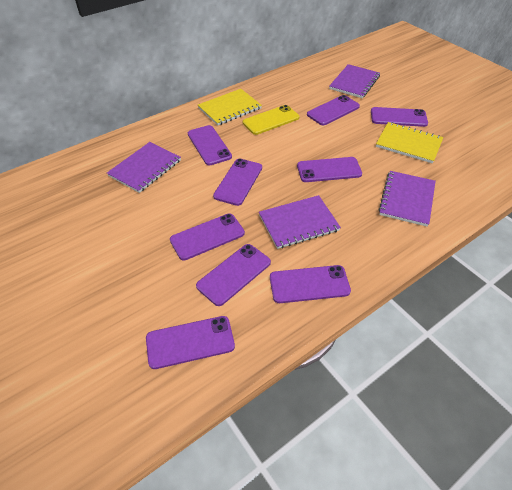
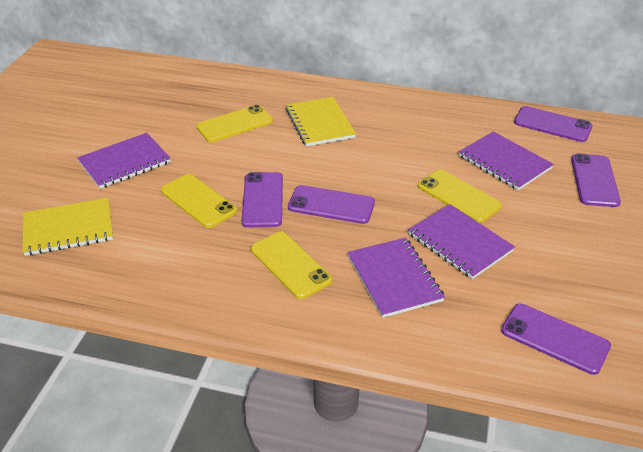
purple phone: [146,316,235,369] [170,213,245,260] [188,125,232,165] [196,244,271,306] [213,159,262,206] [270,265,351,303] [297,157,362,182] [307,95,360,125] [371,107,428,127] = 9 -> [241,172,283,228] [288,185,375,224] [501,303,611,375] [514,106,593,142] [571,154,621,207] = 5
yellow phone: [243,105,299,135] = 1 -> [161,174,237,228] [196,105,273,142] [251,231,332,299] [418,169,502,223] = 4

